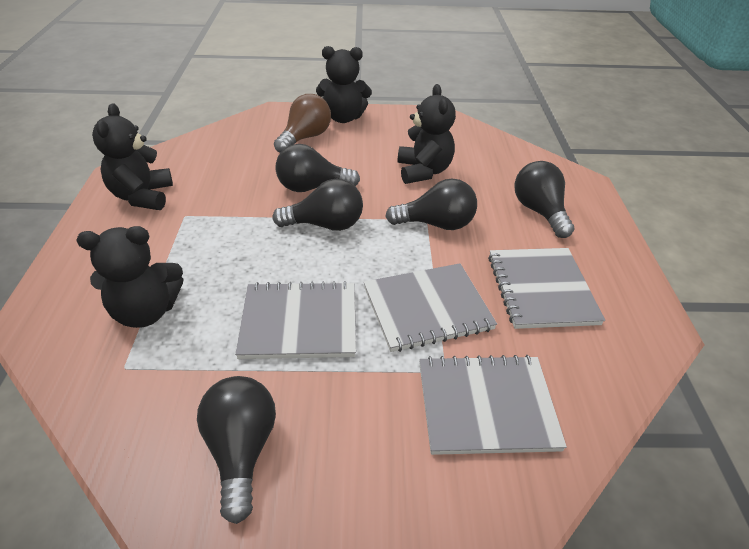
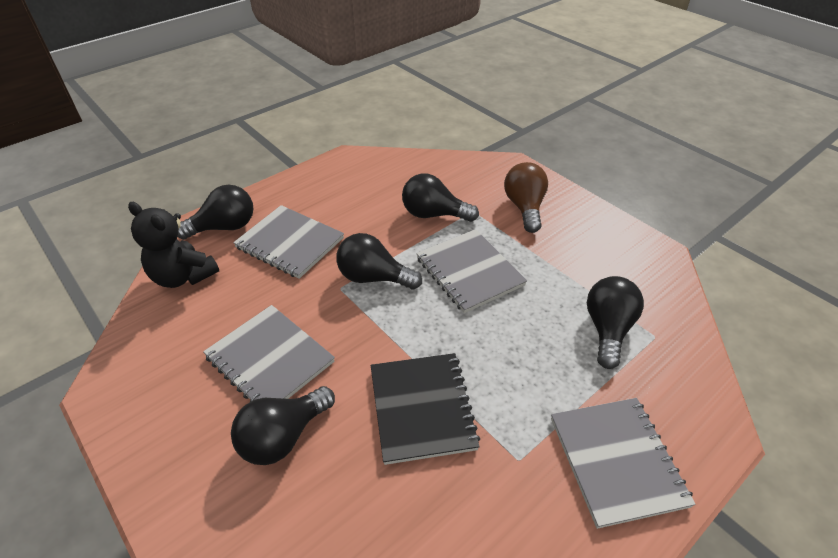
black notebook: none = 0 -> [371,353,480,465] = 1
black teddy bear: [76,226,183,328] [92,103,173,210] [316,46,372,123] [398,84,456,184] = 4 -> [128,202,219,288] = 1

